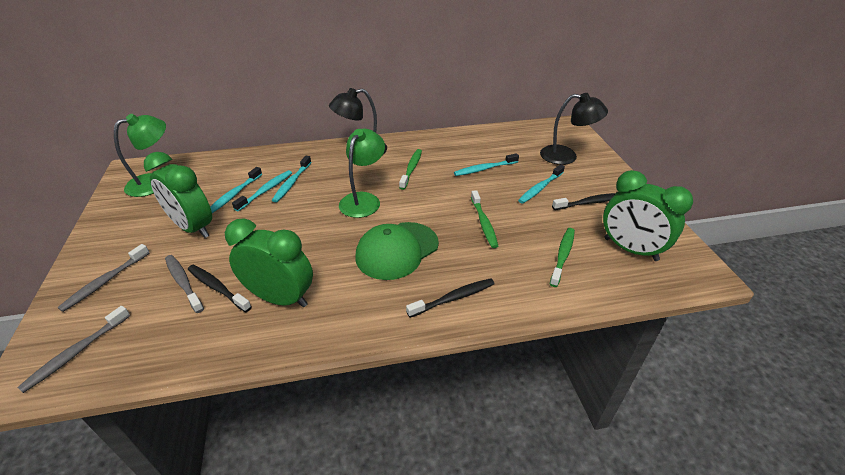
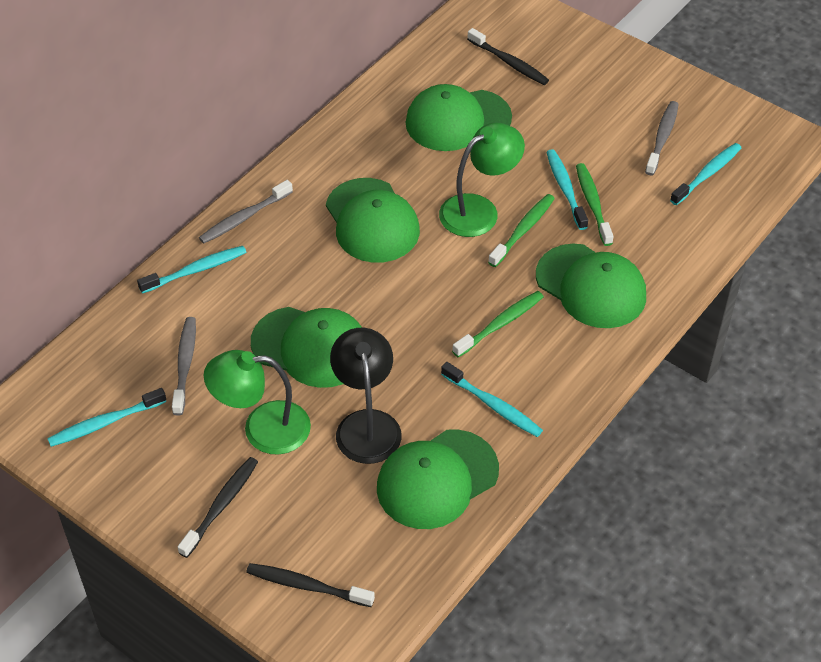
black lamp: [329,88,387,154] [540,93,608,165] = 2 -> [330,328,402,464] = 1
green cap: [356,222,439,280] = 1 -> [251,307,362,388] [326,178,420,263] [377,430,499,529] [405,84,512,151] [536,244,646,328] = 5
green clock: [144,152,212,238] [225,218,313,307] [603,170,693,261] = 3 -> none = 0

